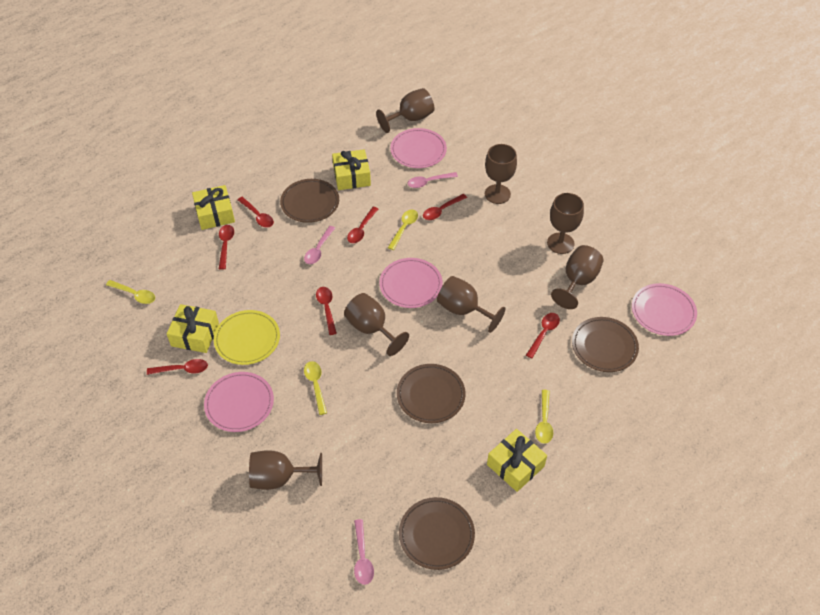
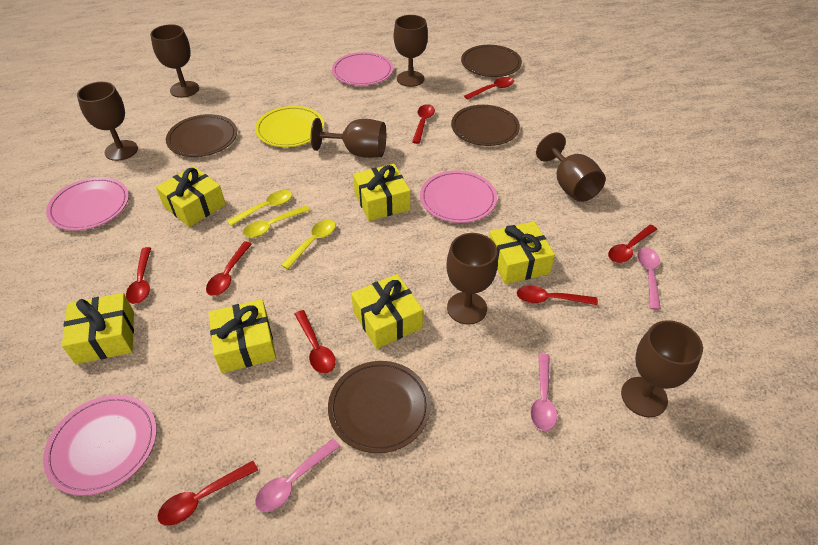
red spoon: [147,359,208,375] [219,225,234,270] [237,197,274,228] [316,287,337,335] [347,207,378,243] [423,194,467,220] [526,313,560,359] = 7 -> [126,247,151,304] [157,461,258,526] [206,241,252,296] [295,310,336,374] [412,104,435,144] [464,77,514,100] [517,285,598,305] [608,224,657,263] = 8
yellow gift: [167,304,219,353] [192,185,235,230] [332,149,371,190] [487,429,547,492] = 4 -> [62,293,134,364] [156,166,226,227] [208,299,276,373] [351,274,423,349] [353,164,410,221] [489,221,555,284] = 6
yellow spoon: [106,280,155,304] [304,361,327,415] [388,210,418,250] [535,390,553,444] = 4 -> [227,190,292,226] [243,205,310,238] [281,219,336,269] = 3

